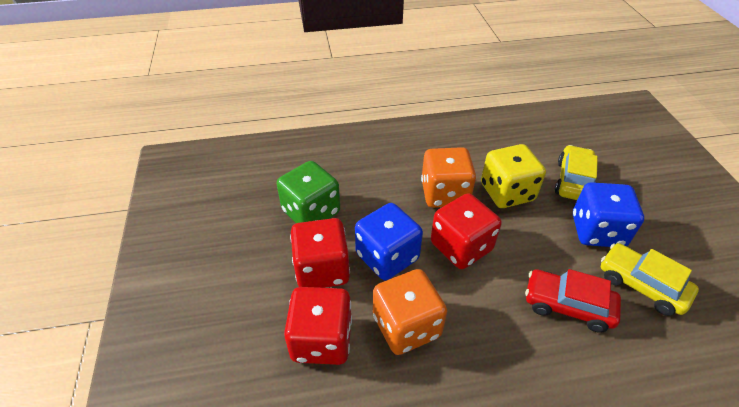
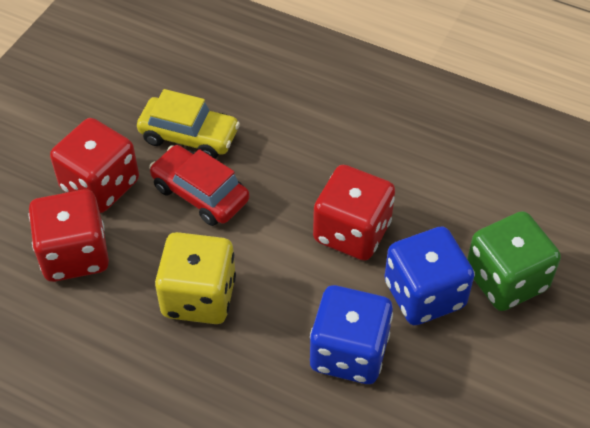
orange dice: [373,269,447,355] [421,147,476,208] = 2 -> none = 0
yellow car: [555,145,598,200] [601,243,699,316] = 2 -> [137,89,240,159] = 1

